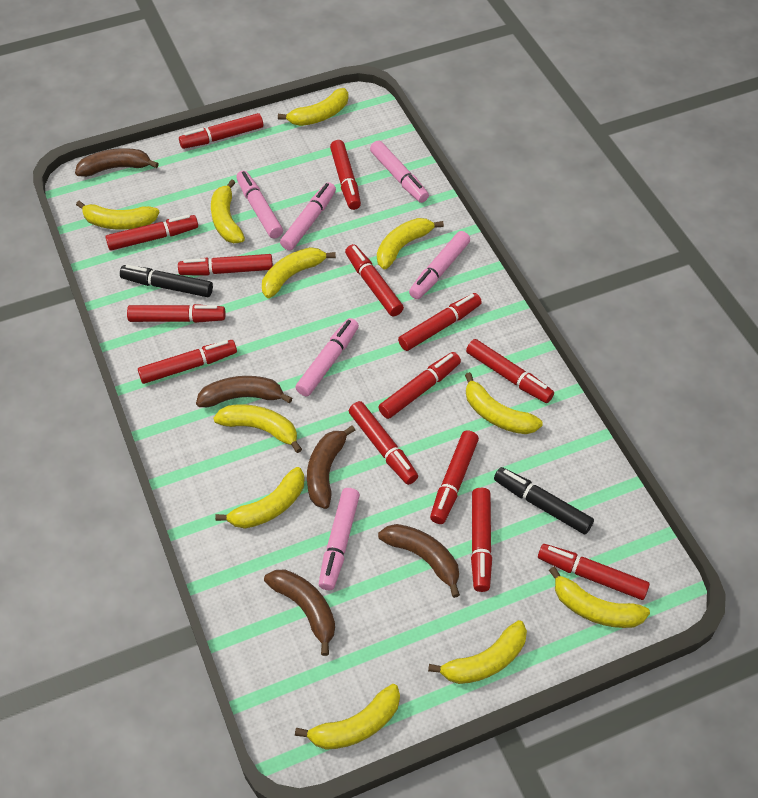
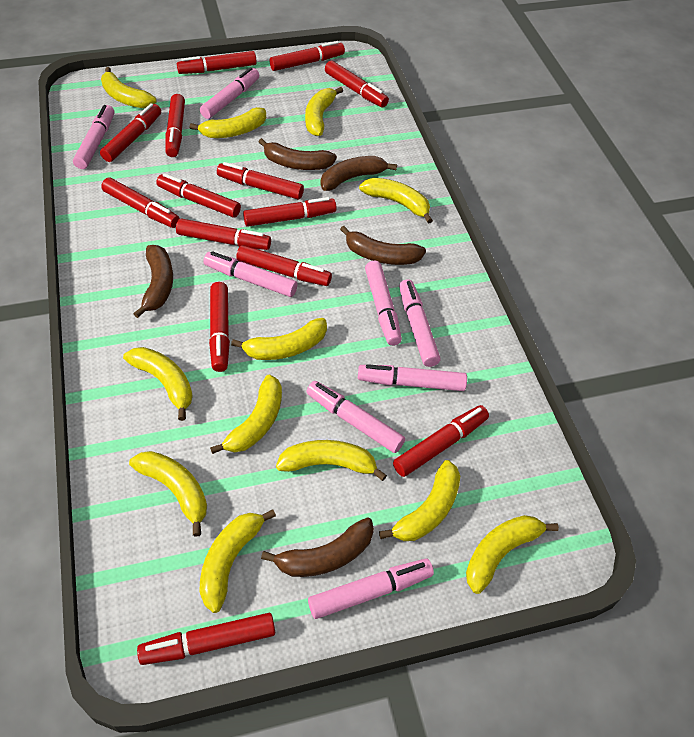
black marker: [120,265,213,297] [494,467,594,534] = 2 -> none = 0
pink marker: [236,171,283,239] [280,182,336,251] [295,318,359,396] [319,488,360,590] [370,140,429,203] [409,231,470,299] = 6 -> [73,105,114,169] [200,67,259,119] [203,251,297,297] [306,381,405,453] [308,558,434,619] [358,364,467,391] [365,261,402,346] [399,279,440,367] = 8
yellow banana: [76,201,160,230] [211,179,245,243] [213,404,302,453] [215,467,305,528] [262,247,336,298] [278,88,348,126] [295,684,400,750] [377,218,444,269] [428,620,527,684] [465,372,543,434] [549,567,650,628] = 11 -> [101,67,156,108] [123,347,193,421] [129,451,207,537] [190,107,266,138] [199,509,276,613] [210,375,282,454] [231,318,327,360] [276,440,387,481] [305,87,343,136] [359,178,433,224] [379,460,460,541] [466,515,559,594] = 12

